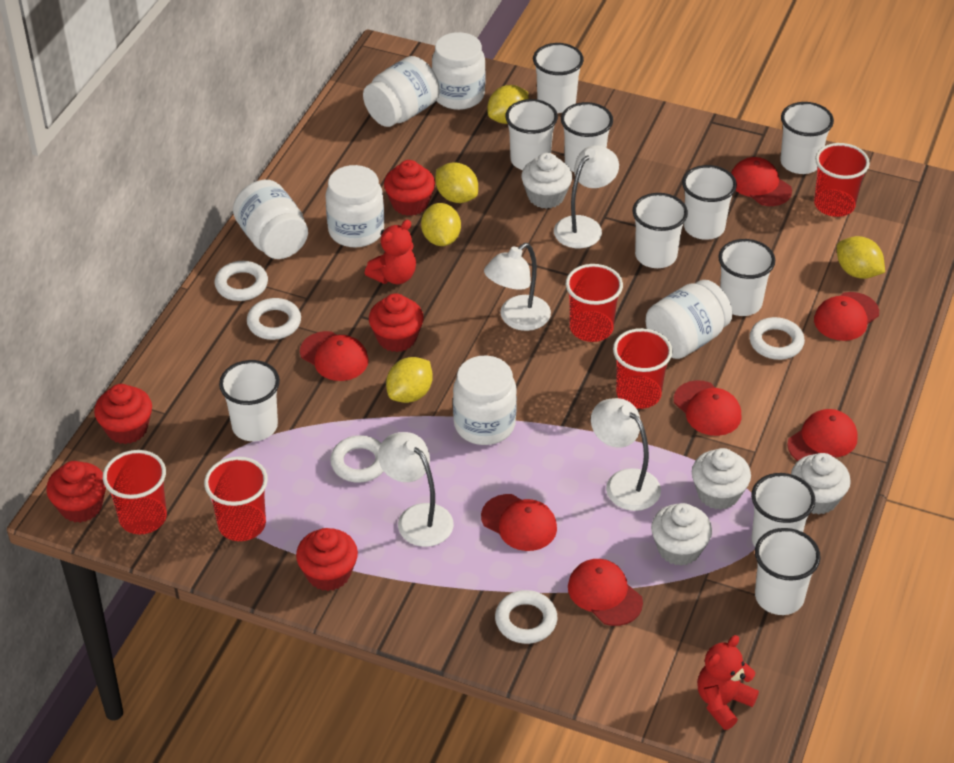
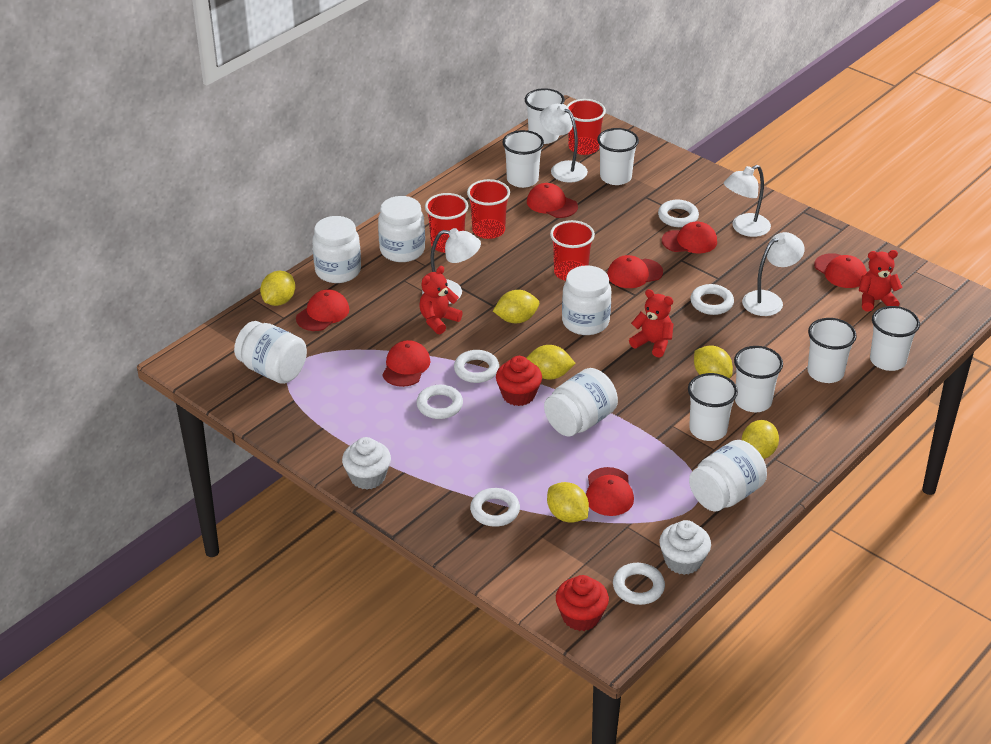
red cup: [103,450,167,534] [204,456,268,541] [566,264,623,342] [613,328,673,409] [814,143,870,217] = 5 -> [425,193,468,253] [467,179,510,239] [550,220,595,281] [567,99,606,155] = 4
red cupcake: [46,461,106,523] [94,384,152,444] [296,528,358,591] [369,293,424,352] [384,160,435,216] = 5 -> [496,356,542,406] [556,575,609,631] = 2
red teddy bear: [365,220,416,284] [697,635,759,730] = 2 -> [419,266,463,334] [629,289,673,358] [859,250,903,312] = 3
white cup: [219,360,280,441] [505,99,558,170] [533,43,584,113] [561,102,613,172] [632,193,688,268] [682,165,737,240] [718,239,775,316] [751,473,815,547] [755,528,821,615] [780,102,834,174] = 10 -> [502,130,544,188] [525,88,565,144] [597,128,639,185] [688,373,738,441] [734,346,783,412] [807,318,857,383] [870,306,920,371] = 7
white cupcake: [521,153,572,209] [651,503,712,566] [692,448,751,510] [791,453,851,515] = 4 -> [342,437,391,489] [659,520,711,575] = 2
white ring: [215,261,268,301] [247,298,301,340] [330,435,384,483] [495,590,557,644] [749,317,805,360] = 5 -> [416,385,463,419] [454,350,499,383] [470,488,520,527] [613,563,665,605] [658,200,699,227] [690,284,734,315] = 6
yellow lemon: [386,357,433,403] [421,203,461,246] [435,162,478,203] [488,85,529,124] [837,236,885,279] = 5 -> [260,271,295,306] [493,290,539,323] [526,345,576,379] [547,482,589,523] [694,345,733,378] [742,420,779,459] = 6

